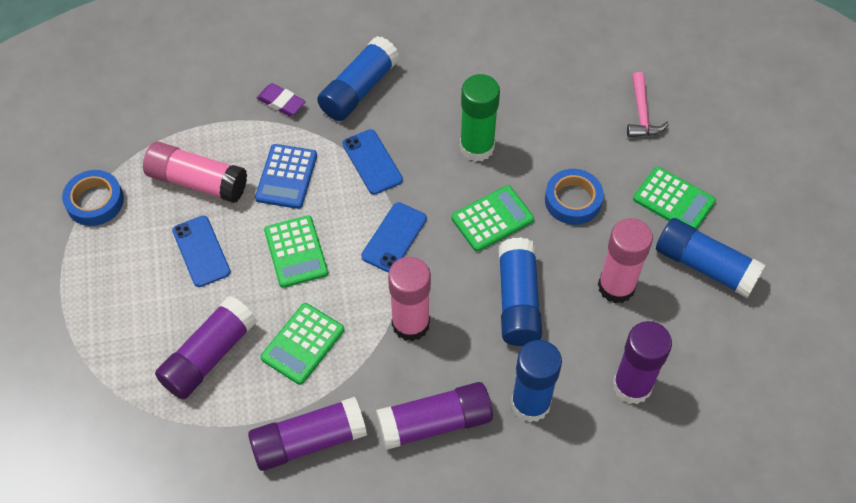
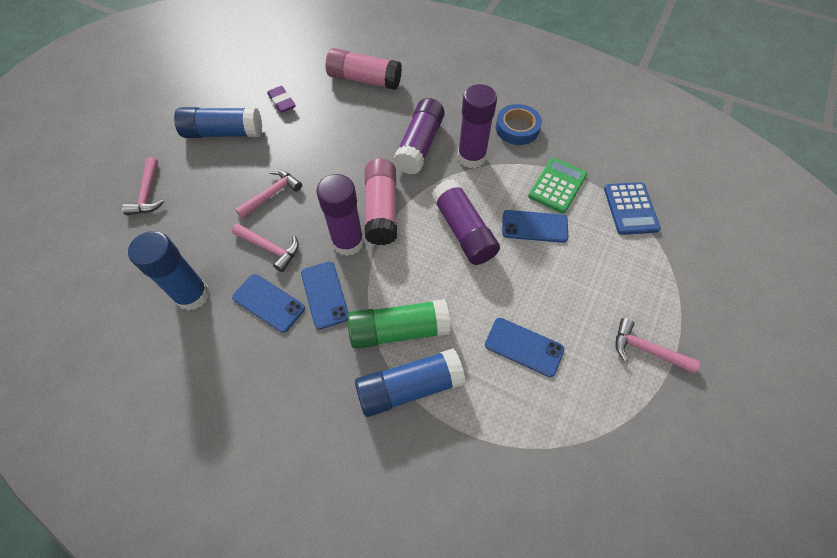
blue glue stick: [317,36,400,121] [499,237,542,346] [511,340,562,422] [656,218,766,298] = 4 -> [128,231,210,310] [174,107,262,138] [355,348,466,417] = 3
blue phone: [172,216,231,287] [343,129,403,195] [361,202,427,272] = 3 -> [232,274,305,333] [301,262,349,329] [485,318,564,377] [502,210,568,243] = 4
blue tape: [62,170,124,226] [545,169,604,225] = 2 -> [496,104,542,145] = 1
green calculator: [260,303,344,385] [264,215,328,288] [451,185,534,252] [633,167,716,230] = 4 -> [528,158,587,214] = 1
pink glue stick: [143,142,247,203] [388,257,431,341] [598,218,653,303] = 3 -> [326,48,402,90] [365,158,397,245] = 2
pink hammer: [627,72,669,137] = 1 -> [122,157,164,215] [232,223,299,272] [235,169,302,219] [615,318,700,373] = 4

